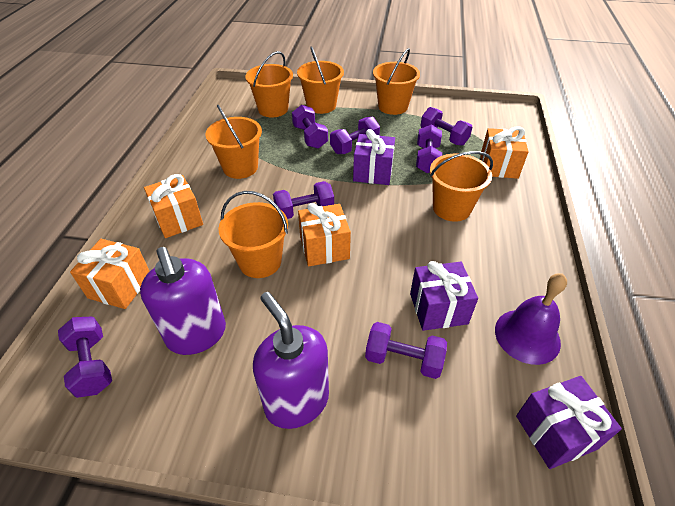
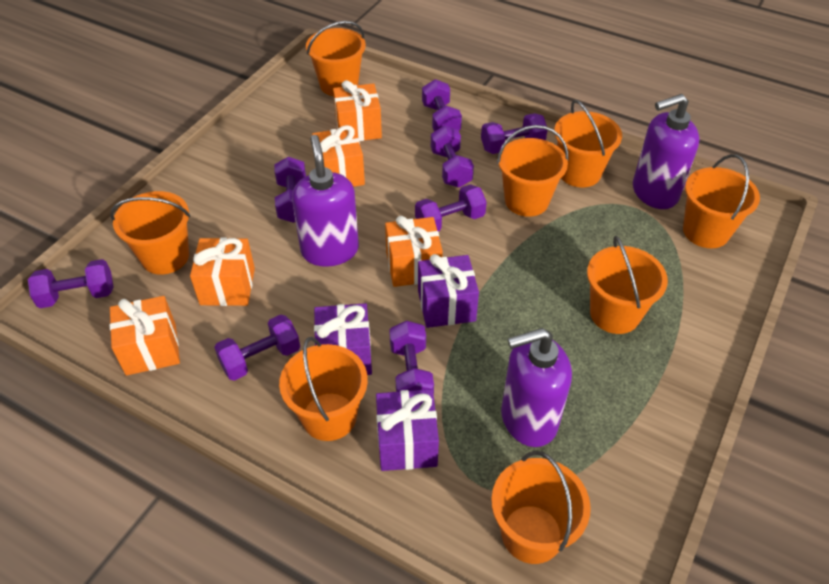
orange bucket: [205,105,262,179] [218,191,288,278] [245,51,293,118] [297,46,344,114] [373,48,420,115] [430,151,493,222] = 6 -> [110,191,191,275] [279,337,368,441] [306,21,366,96] [491,451,591,564] [497,125,569,217] [554,100,622,187] [587,235,668,334] [683,154,760,248] = 8
orange gift: [70,239,150,309] [144,174,203,238] [298,203,351,266] [480,126,528,179] = 4 -> [110,296,180,376] [190,238,255,306] [312,125,365,187] [333,80,382,141] [385,216,443,287] = 5
purple bell: [495,273,567,365] = 1 -> none = 0
purple dumbbell: [58,316,112,398] [273,181,334,219] [292,105,328,149] [330,117,380,154] [365,322,447,379] [416,124,442,173] [421,107,473,146] = 7 -> [28,259,114,308] [214,315,300,381] [274,157,306,223] [389,321,434,394] [415,184,487,232] [422,79,462,132] [431,126,474,188] [481,113,547,154] = 8
purple soap dispenser: [140,247,226,355] [253,292,329,429] = 2 -> [292,135,359,267] [501,328,572,447] [633,94,699,209] = 3

